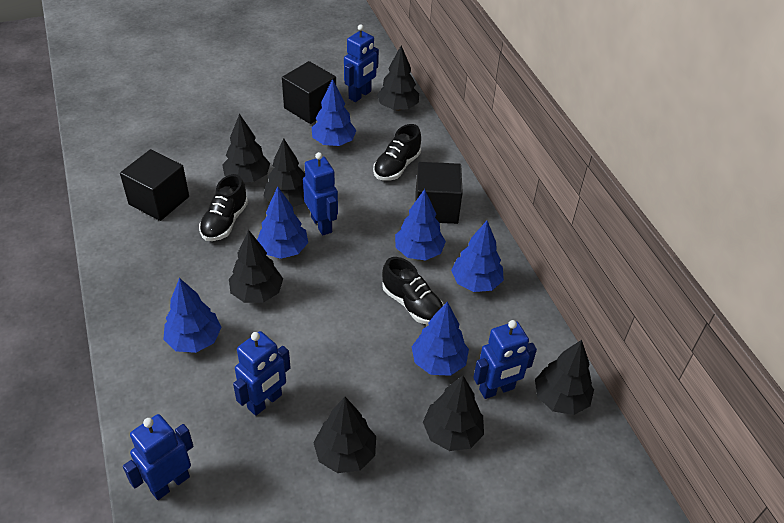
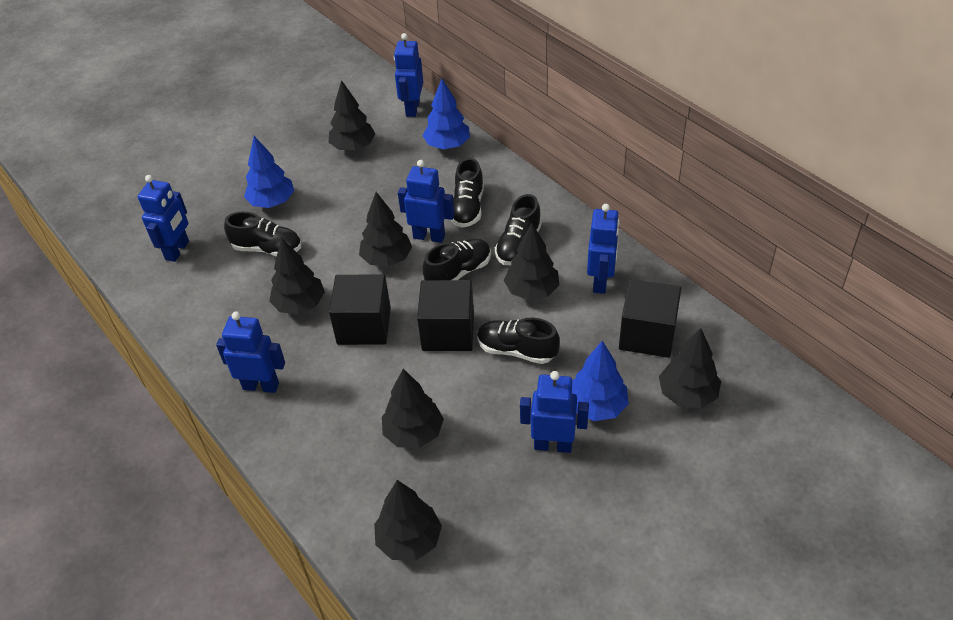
black shoe: [199,174,248,241] [373,124,421,181] [382,257,444,324] = 3 -> [224,212,301,256] [423,238,491,280] [451,158,484,228] [477,318,560,364] [495,194,542,265] = 5
blue robot: [123,414,194,500] [233,331,291,416] [303,152,338,236] [344,24,379,102] [473,320,537,399] = 5 -> [138,175,189,262] [216,311,285,393] [394,33,423,117] [398,160,455,243] [520,371,589,453] [587,204,620,294] = 6
blue tree: [163,278,222,353] [257,187,308,259] [312,79,357,146] [395,189,446,260] [412,302,469,376] [451,221,504,292] = 6 -> [244,136,294,208] [423,79,470,149] [572,341,629,421] = 3

